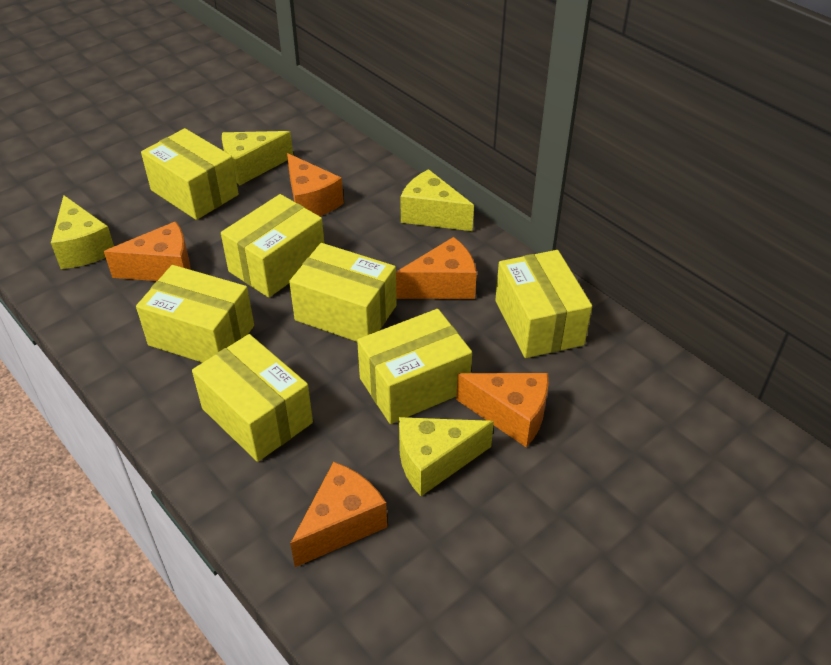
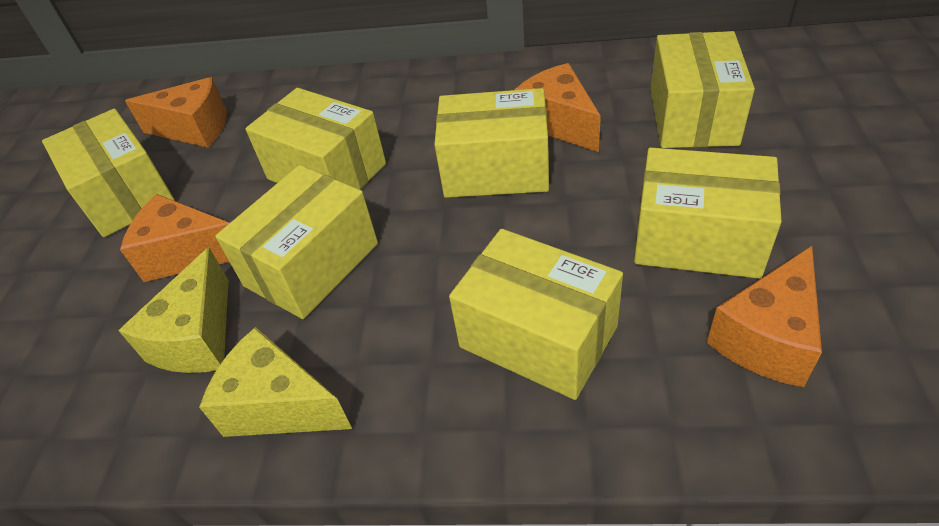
orange cheese: [104,221,190,281] [287,153,344,216] [290,462,387,567] [396,237,477,299] [456,373,549,447] = 5 -> [120,194,229,282] [125,77,227,147] [514,63,601,152] [707,246,822,387] = 4
yellow cheese: [51,195,114,269] [222,131,293,185] [399,417,494,496] [400,169,474,231] = 4 -> [118,247,229,373] [199,327,352,437] = 2

